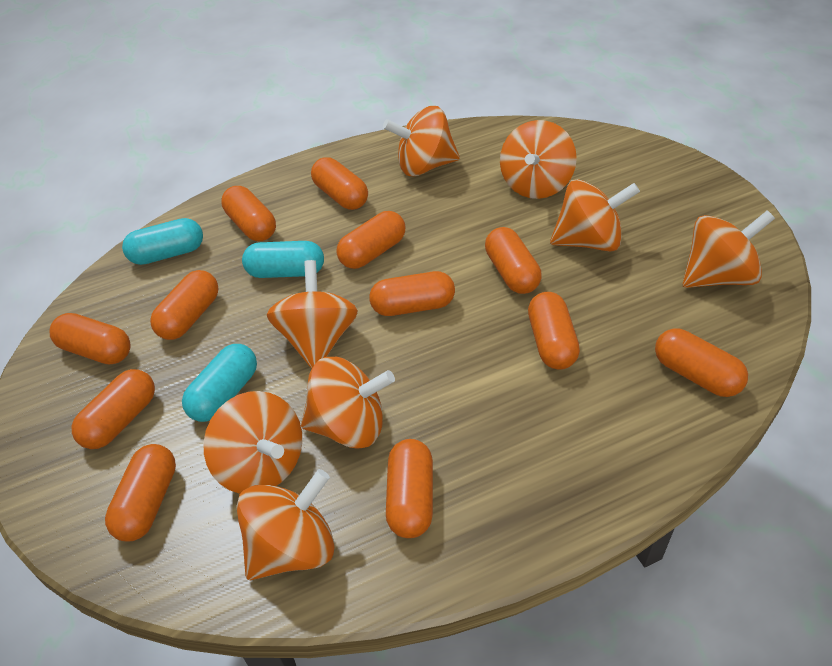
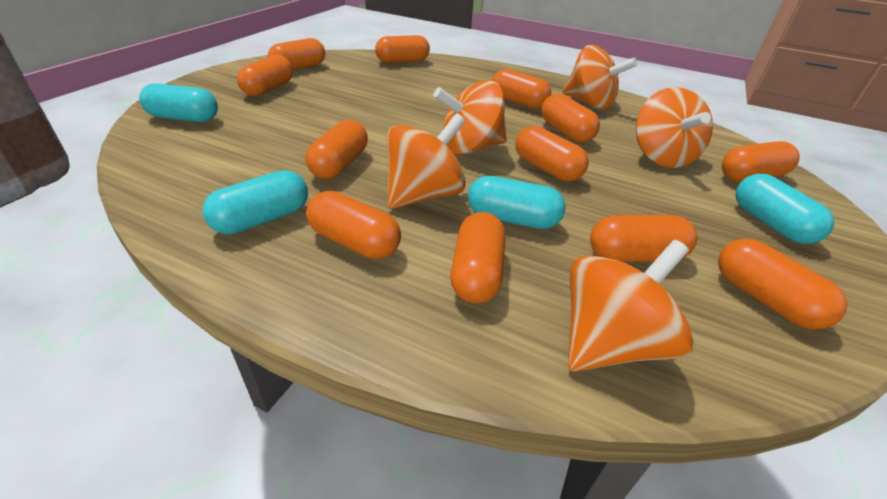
orange spinning top: [204,391,302,494] [236,469,334,580] [267,260,358,369] [301,357,395,449] [383,106,460,176] [500,120,577,199] [550,179,640,252] [682,210,775,288] = 8 -> [386,113,466,209] [433,80,507,155] [562,45,637,110] [568,240,694,372] [636,87,713,168] = 5
turquoise capsule: [122,218,203,265] [182,344,257,422] [242,241,324,278] = 3 -> [139,83,218,122] [203,170,308,234] [468,176,566,229] [736,174,834,244] = 4

